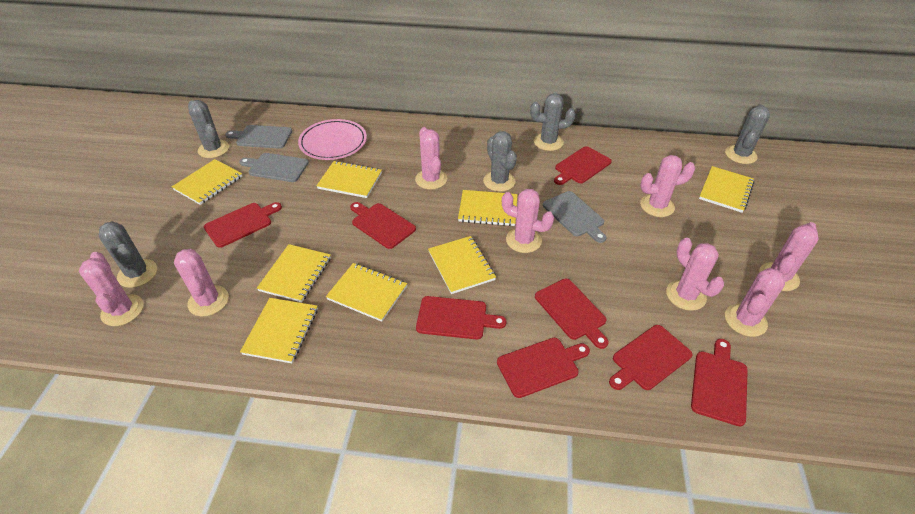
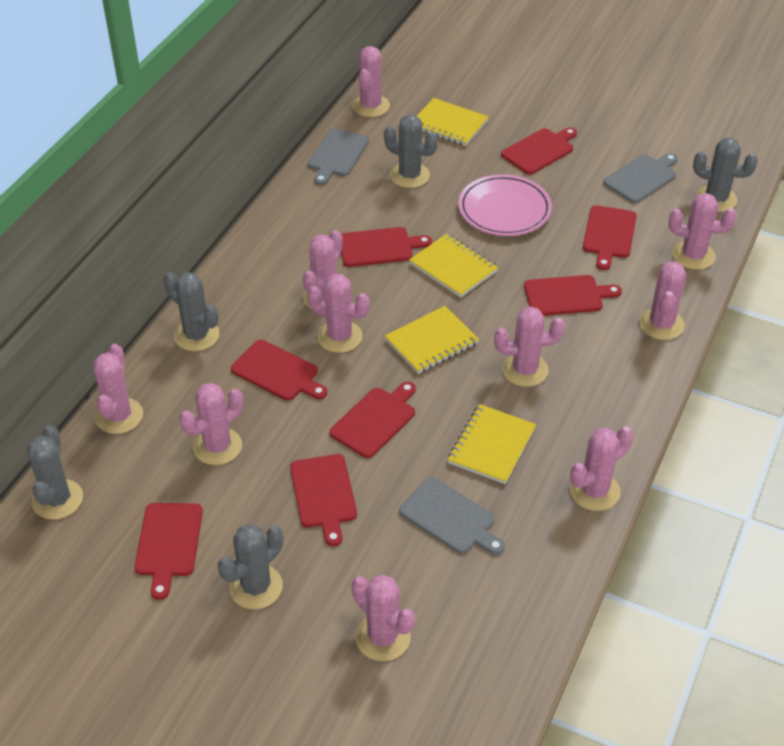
pink cactus: [79,252,144,326] [174,249,229,317] [415,127,447,190] [502,189,554,253] [640,155,695,217] [666,238,724,311] [725,268,785,337] [759,222,819,291] = 8 -> [93,344,143,434] [179,383,243,465] [303,230,343,309] [307,274,370,353] [351,575,415,661] [352,46,390,117] [494,307,565,387] [570,426,633,511] [639,261,686,340] [668,193,736,270] = 10
yellow notebook: [172,159,242,205] [240,298,318,363] [257,244,331,302] [316,161,382,198] [326,263,407,322] [428,236,496,294] [458,190,517,226] [699,166,755,213] = 8 -> [385,306,479,374] [409,234,498,298] [417,98,489,146] [448,404,536,484] = 4

